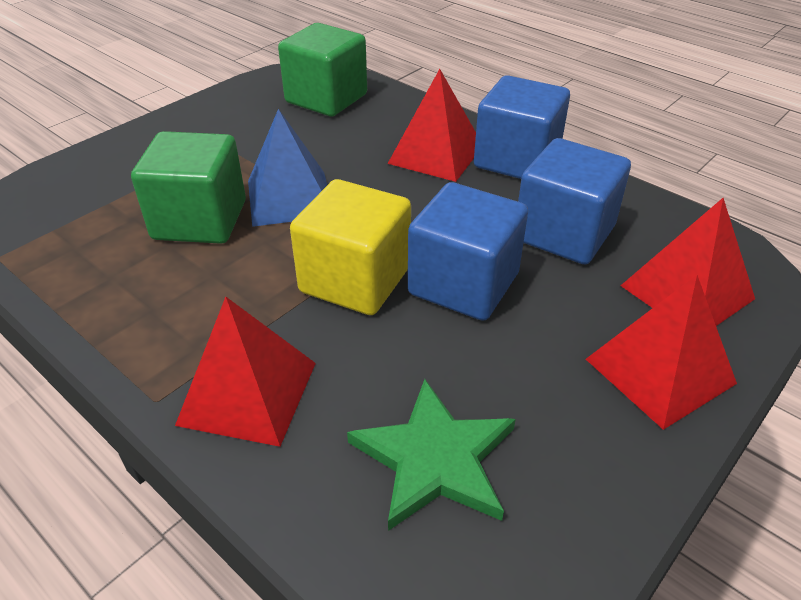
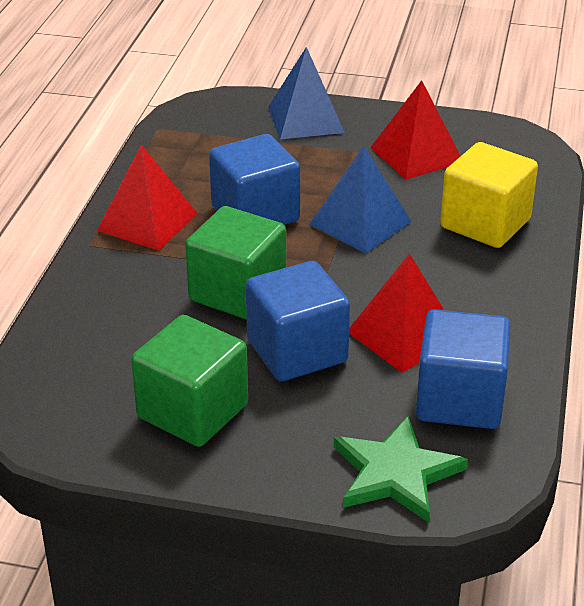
blue pyramid: [248,109,327,227] = 1 -> [268,47,345,139] [309,145,412,253] = 2
red pyramid: [175,297,316,447] [388,69,476,182] [586,275,737,430] [620,198,755,326] = 4 -> [97,144,198,251] [349,253,444,373] [370,80,460,180] = 3

